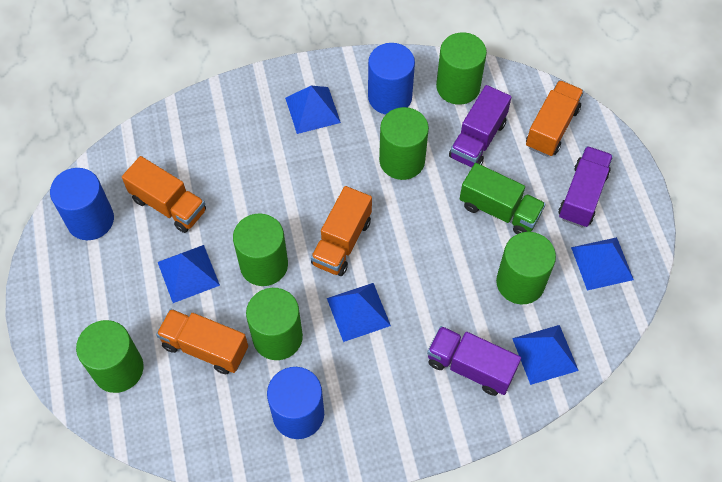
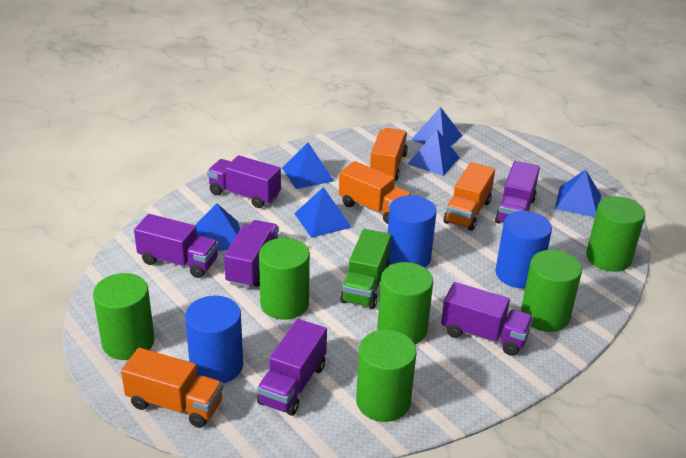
blue pyramid: [158,245,220,303] [285,86,341,134] [327,283,391,342] [512,325,579,385] [571,237,634,291] = 5 -> [195,203,240,251] [282,143,334,189] [294,187,352,238] [408,130,460,176] [411,107,463,146] [555,170,601,217] = 6
purple truck: [427,326,521,396] [449,85,511,167] [558,146,613,227] = 3 -> [134,214,219,278] [207,155,281,208] [224,220,279,288] [257,319,327,416] [441,282,533,356] [495,161,540,223] = 6

